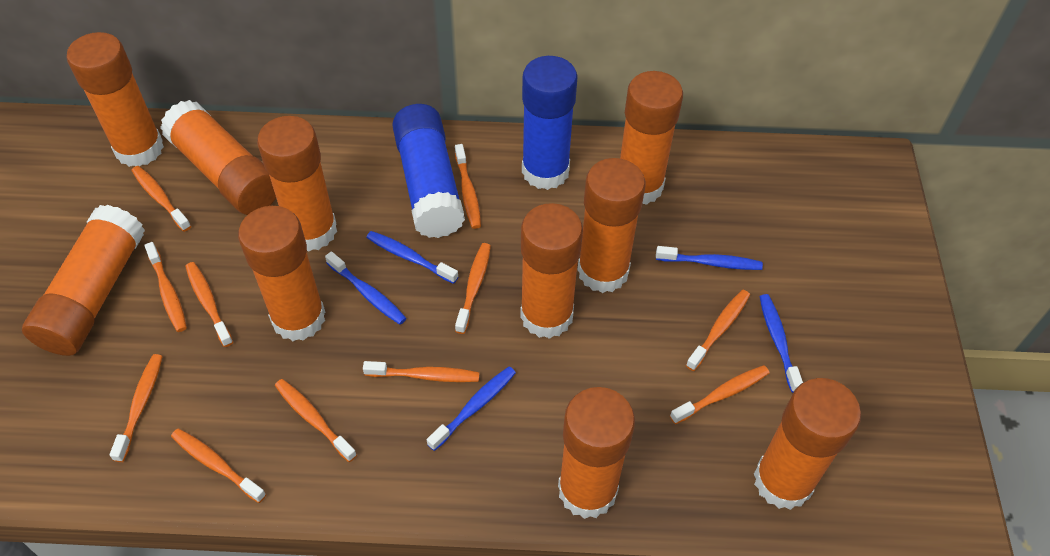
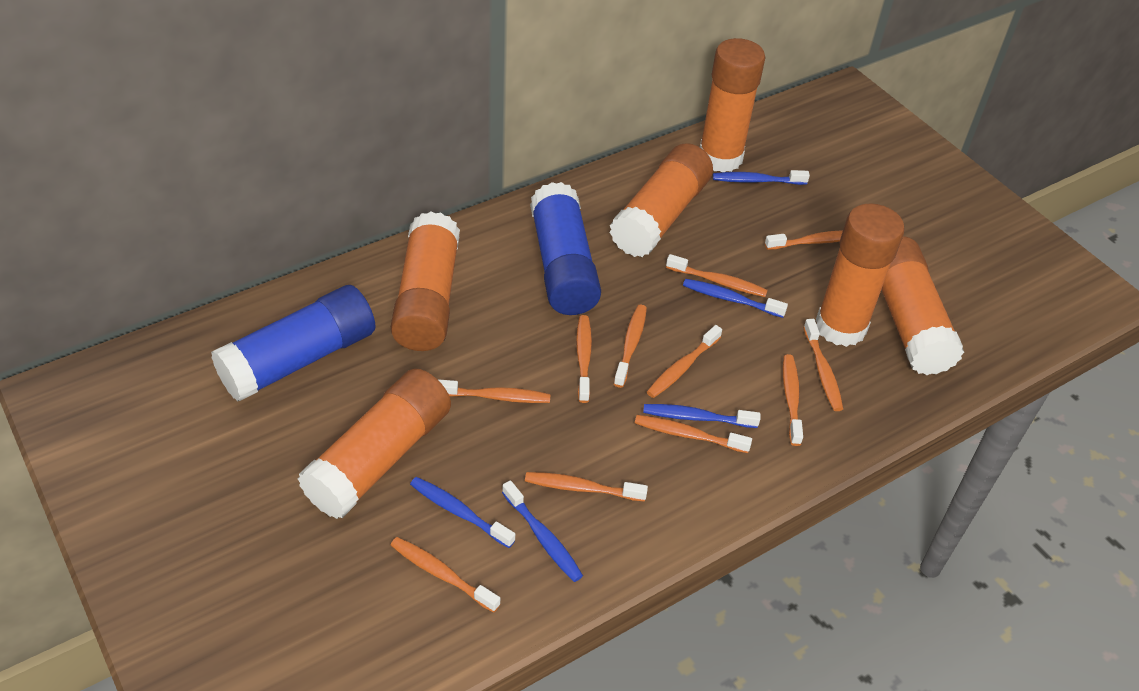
orange glue stick: [22,205,145,356] [67,32,164,167] [160,100,276,215] [238,206,325,341] [257,116,337,252] [520,203,583,339] [558,387,635,519] [578,158,645,293] [620,71,683,205] [754,378,861,510] = 10 -> [297,368,451,519] [391,212,460,351] [609,143,713,257] [700,38,766,172] [816,203,905,347] [881,236,964,375] = 6

